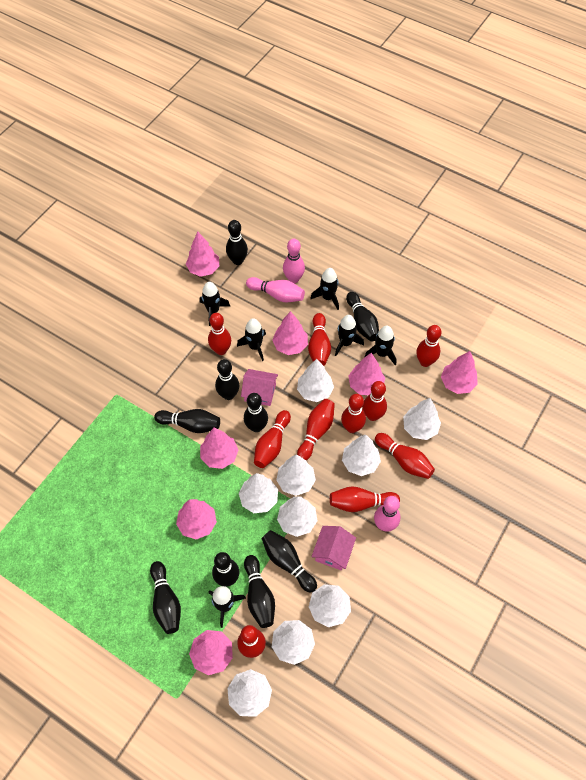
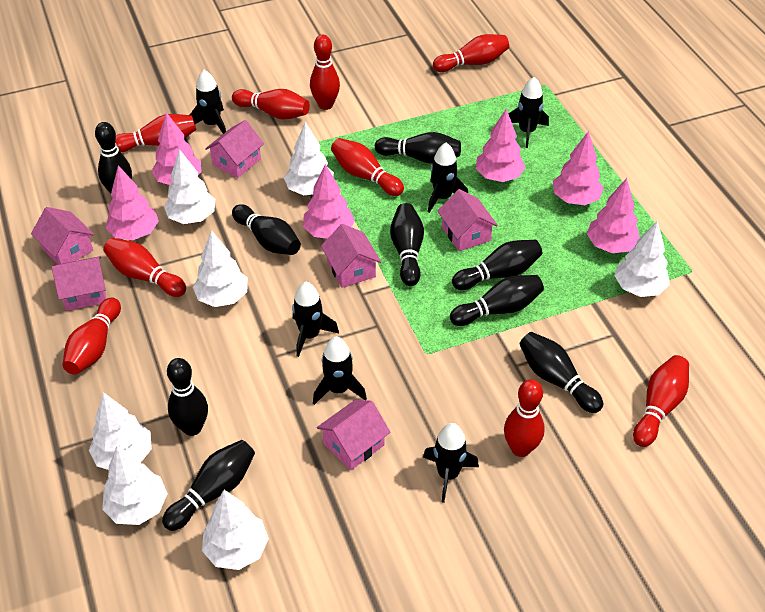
pink bowling pin: [246,277,305,302] [283,239,305,283] [374,496,400,532] = 3 -> none = 0
pink house: [241,369,278,406] [311,526,356,570] = 2 -> [31,207,94,264] [51,256,106,311] [205,120,264,178] [317,400,390,470] [321,224,381,288] [438,189,498,251] = 6
pink tree: [176,499,217,539] [186,232,219,277] [189,630,233,675] [200,428,238,469] [272,311,308,355] [348,353,385,395] [441,351,478,394] = 7 -> [106,165,159,240] [152,112,201,185] [303,164,355,239] [476,109,526,182] [553,131,604,205] [587,178,640,253] = 6
red bowling pin: [208,313,231,355] [237,625,266,658] [254,410,291,468] [297,399,335,460] [308,313,331,366] [330,486,400,512] [341,394,366,433] [363,381,387,421] [375,433,435,479] [416,325,441,367] = 10 -> [62,297,121,375] [103,238,186,297] [115,114,196,152] [232,89,310,119] [310,34,340,110] [331,138,404,196] [433,34,509,72] [504,379,545,457] [633,355,689,447] = 9
white tree: [227,669,272,717] [239,473,278,513] [272,620,315,665] [276,455,316,496] [277,496,317,537] [297,359,334,402] [309,584,351,627] [342,435,381,476] [403,398,441,440] = 9 -> [89,392,152,470] [102,446,168,525] [164,149,215,224] [193,230,248,307] [202,490,269,570] [284,122,334,195] [614,220,670,297] = 7

